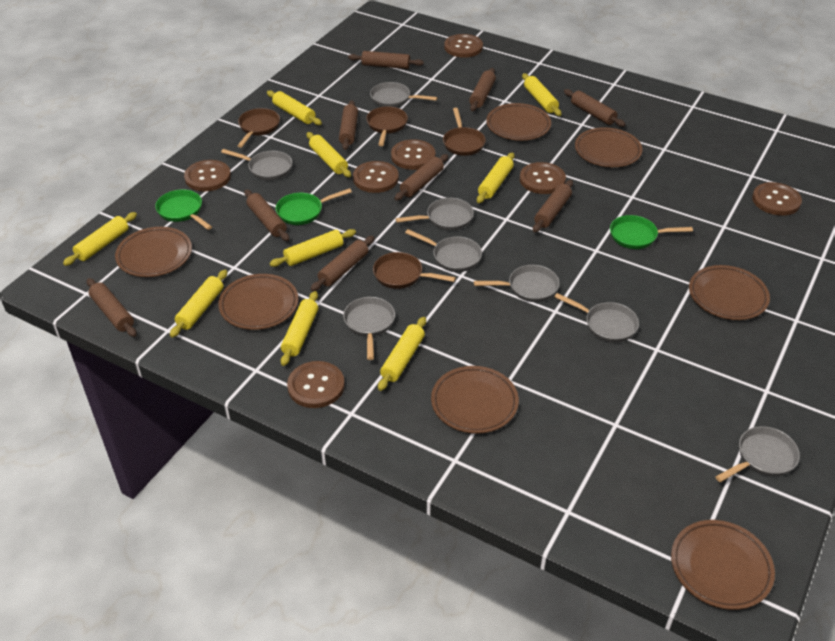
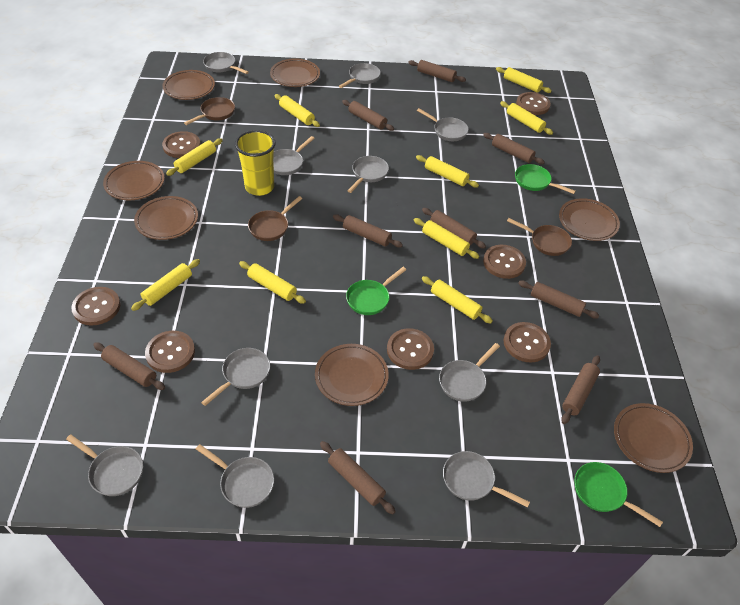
brown pan: [238,108,280,147] [366,106,408,146] [373,252,456,289] [443,108,486,156] = 4 -> [184,97,235,125] [248,196,302,241] [507,218,572,256] = 3
grey pan: [221,149,293,180] [343,297,395,360] [370,82,438,107] [396,198,474,231] [405,229,482,272] [474,265,560,302] [555,293,639,343] [716,426,800,482] = 8 -> [66,434,143,496] [196,444,274,508] [201,348,270,406] [203,52,249,74] [273,136,315,175] [339,63,381,88] [348,156,389,193] [417,108,469,141] [439,343,500,402] [443,451,530,508] = 10
yellow cup: none = 0 -> [235,130,276,196] = 1

